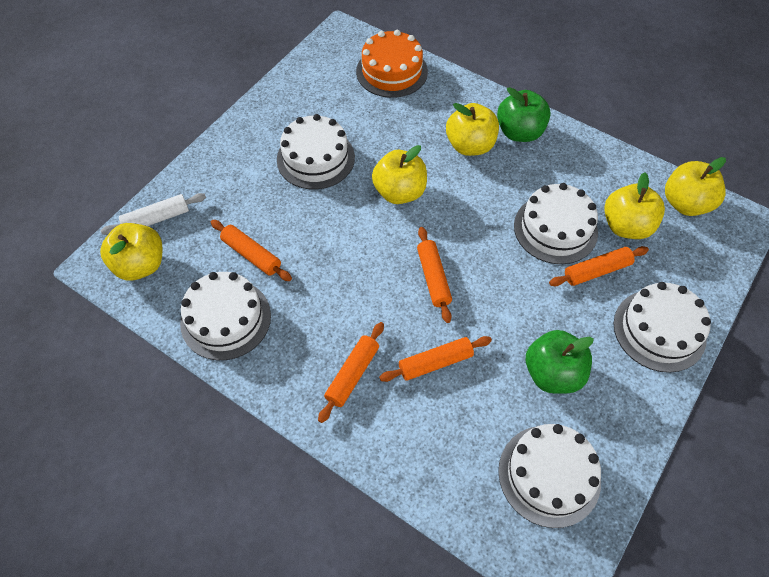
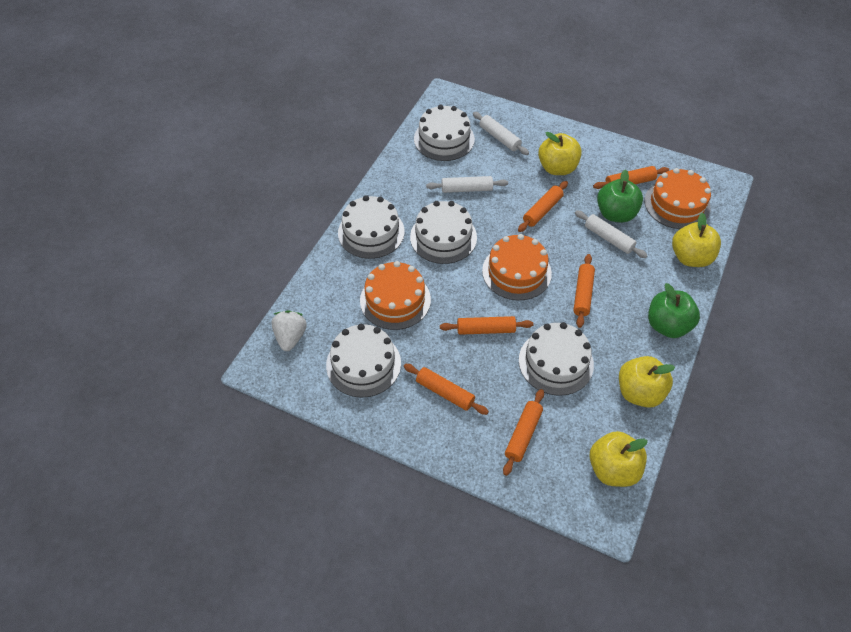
orange cake: [356,30,428,98] = 1 -> [360,261,431,330] [482,234,552,300] [644,168,711,229] = 3
orange rolling pin: [211,220,292,281] [318,322,384,423] [379,336,492,382] [417,227,452,323] [549,246,649,286] = 5 -> [404,364,489,415] [440,316,533,335] [503,389,544,476] [518,181,568,232] [573,254,595,328] [593,166,669,189] = 6
white rolling pin: [101,193,206,235] = 1 -> [426,176,508,193] [473,112,529,155] [575,210,648,258] = 3
white strawberry: none = 0 -> [271,310,307,351] = 1
yellow apple: [100,223,162,281] [372,145,427,204] [446,103,499,156] [604,172,665,239] [665,157,726,216] = 5 -> [538,132,582,175] [589,431,648,487] [619,356,675,408] [672,213,721,267] = 4

